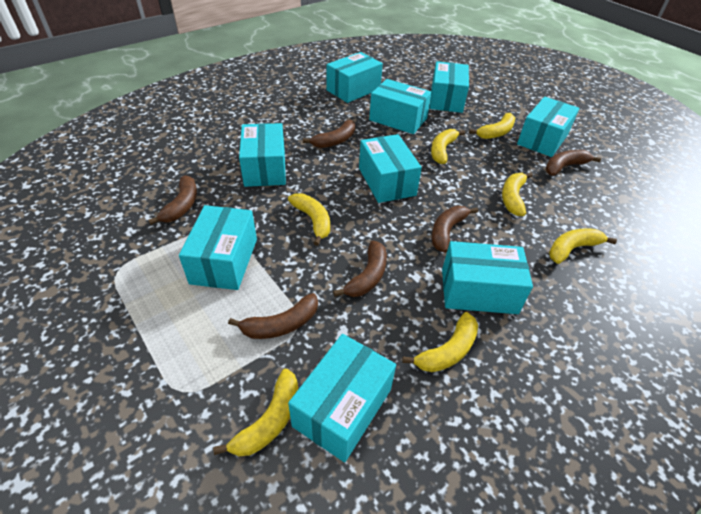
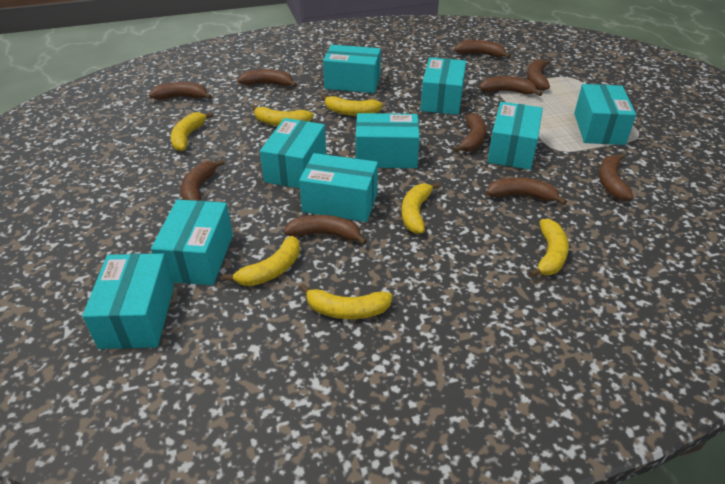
brown banana: [148,175,197,225] [228,293,318,339] [303,120,355,148] [333,241,387,297] [432,206,478,253] [545,150,601,176] = 6 -> [149,82,212,100] [181,159,225,201] [238,69,297,87] [284,215,367,245] [453,113,486,152] [454,40,511,58] [479,76,543,96] [486,177,567,205] [527,59,551,91] [599,153,633,201] = 10

